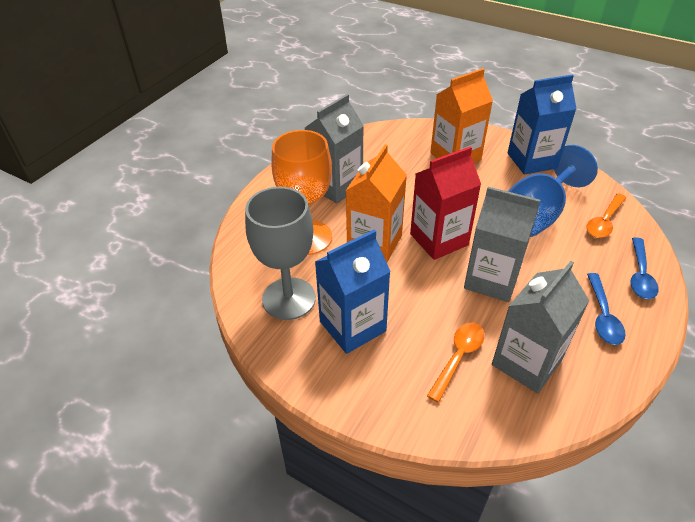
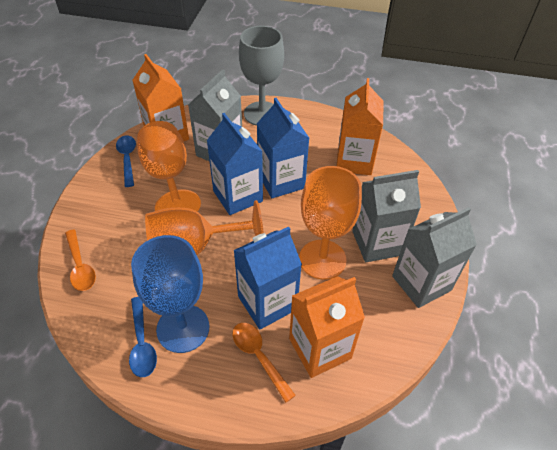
blue carton: [315,230,391,354] [508,74,577,175] = 2 -> [207,113,263,215] [233,227,302,330] [256,98,309,198] = 3
orange carton: [346,144,407,262] [430,68,493,163] = 2 -> [132,54,189,141] [289,276,365,378] [336,78,384,175] = 3
orange goblet: [271,130,332,255] = 1 -> [137,121,201,212] [145,200,264,255] [299,166,362,280] = 3
red carton: [410,146,481,260] = 1 -> none = 0

